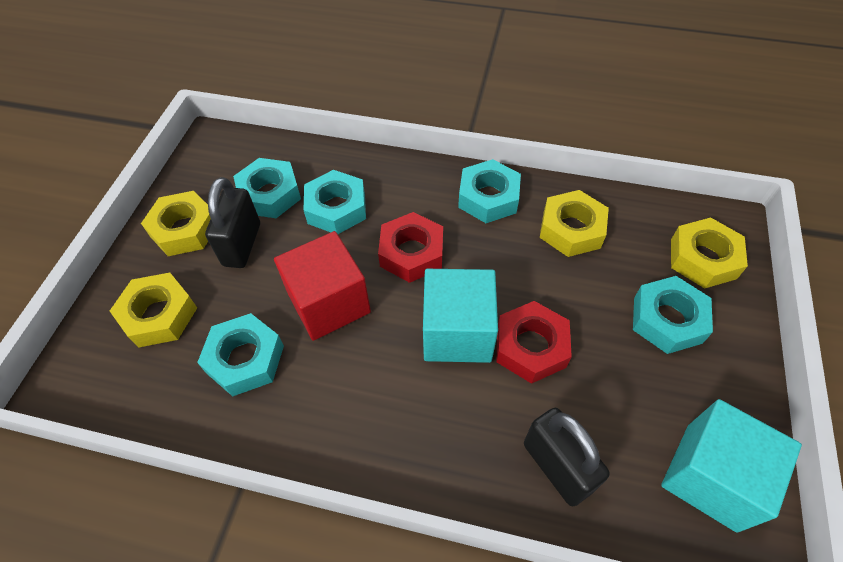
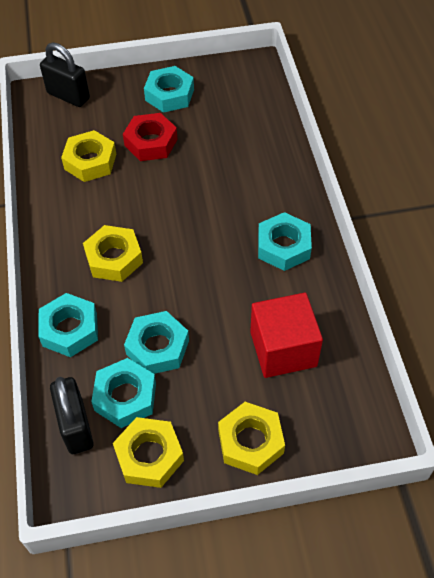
red nut: [378,212,443,283] [497,301,572,384] = 2 -> [123,113,178,161] = 1
turquoise cube: [423,269,498,363] [661,399,802,533] = 2 -> none = 0

